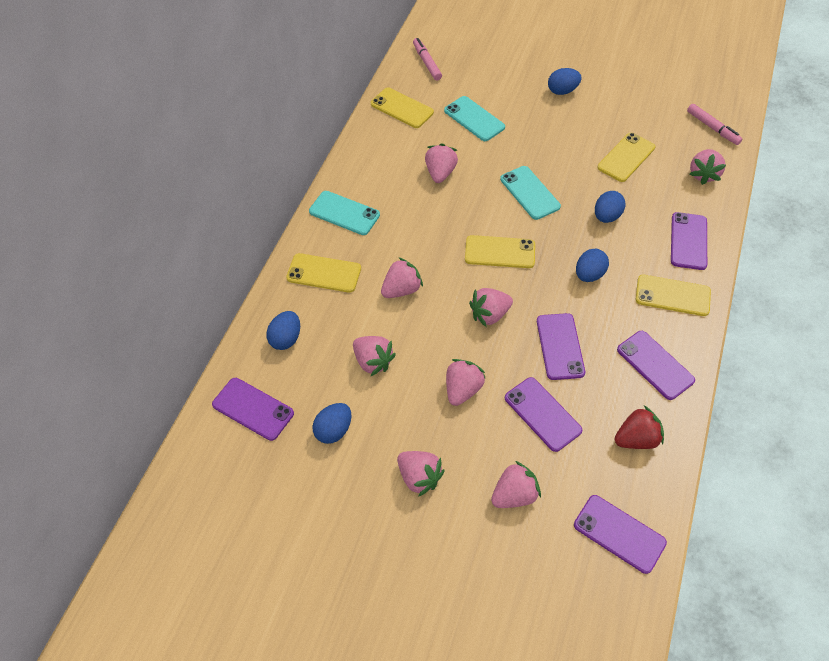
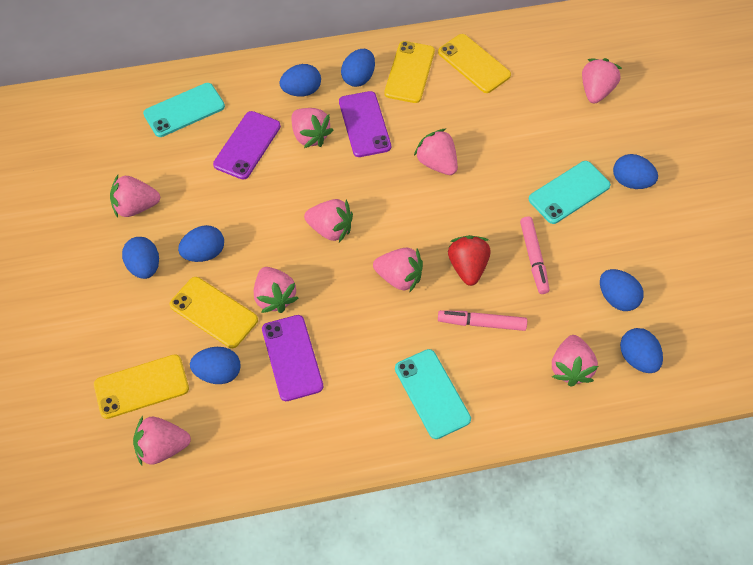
blue egg: [266,311,300,350] [312,403,351,444] [548,68,582,95] [576,249,609,282] [595,191,626,223] = 5 -> [122,237,159,279] [178,225,224,262] [190,347,241,384] [279,64,321,97] [341,49,375,87] [600,269,644,311] [613,154,658,189] [620,328,663,373] = 8
pink strawberry: [353,336,396,376] [381,257,423,298] [397,451,445,497] [425,143,458,183] [446,359,486,406] [469,288,513,327] [491,461,541,508] [690,149,726,185] = 8 -> [110,175,161,218] [133,416,191,465] [254,267,298,313] [291,108,333,148] [304,199,353,242] [373,247,423,293] [414,129,458,175] [552,335,598,387] [582,58,622,103] = 9
purple phone: [212,378,294,441] [505,377,582,452] [537,313,585,380] [574,495,667,574] [617,331,695,400] [671,212,707,270] = 6 -> [213,111,281,179] [262,315,323,401] [339,91,391,157] = 3
yellow phone: [286,253,361,293] [371,87,434,128] [465,235,535,268] [597,133,655,182] [635,275,711,316] = 5 -> [94,354,189,419] [169,277,258,348] [384,41,435,103] [438,34,511,93] = 4

